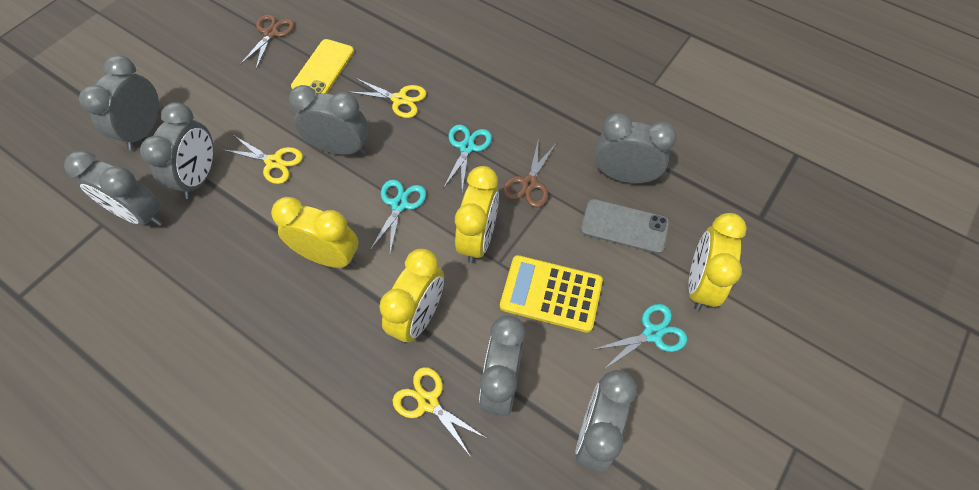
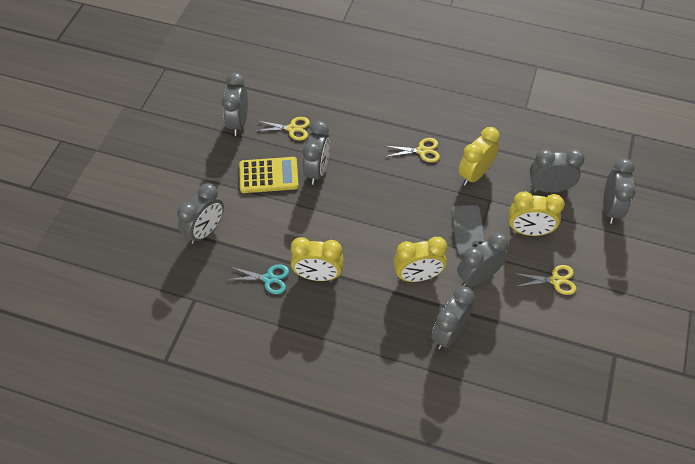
brown scissors: [240,14,295,69] [503,138,556,208] = 2 -> none = 0
turquoise scissors: [370,180,426,254] [443,124,492,191] [592,304,687,370] = 3 -> [226,264,289,294] = 1
yellow phone: [291,39,354,94] = 1 -> none = 0

